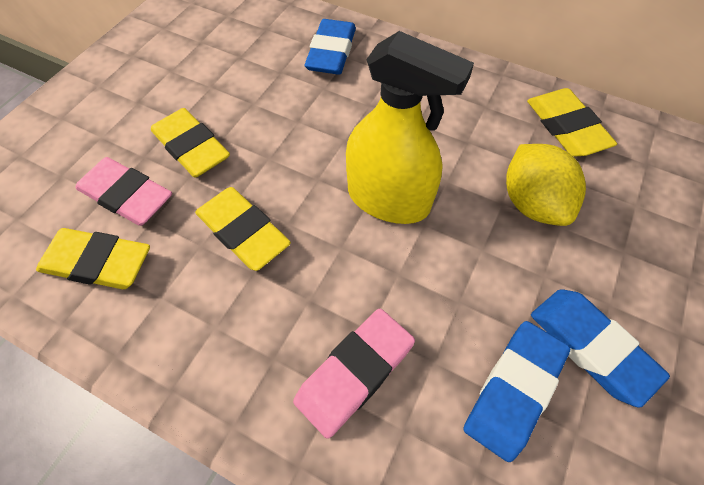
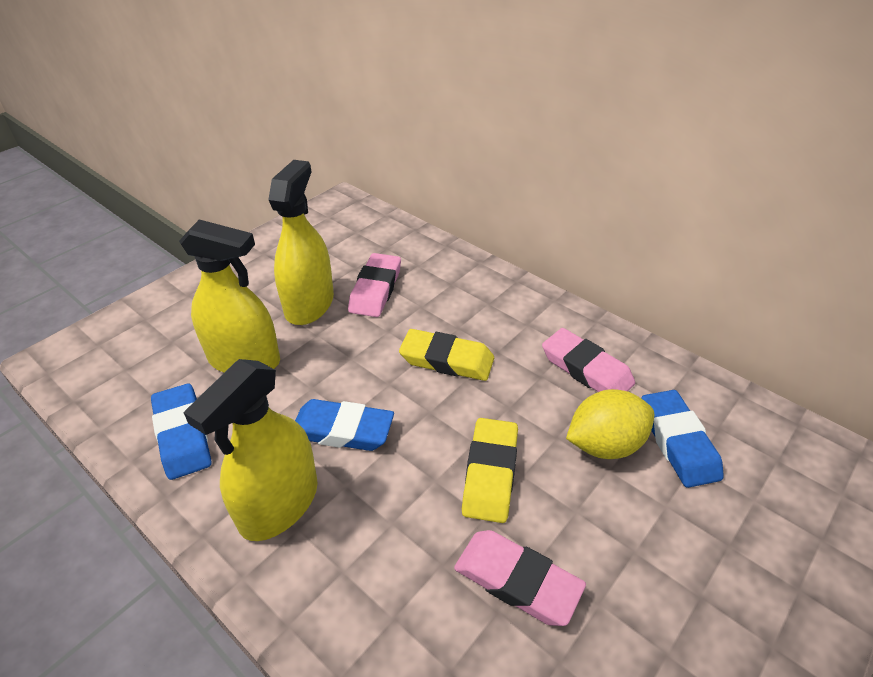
pink eraser: [76,157,172,226] [293,309,415,439] = 2 -> [348,253,401,317] [454,530,586,626] [542,328,635,392] = 3
yellow eraser: [36,228,150,289] [151,108,230,177] [195,187,291,271] [527,88,617,157] = 4 -> [399,329,494,381] [462,418,518,523] = 2
yellow spray bottle: [346,31,474,224] = 1 -> [179,219,280,373] [184,359,318,541] [268,160,334,325] = 3

